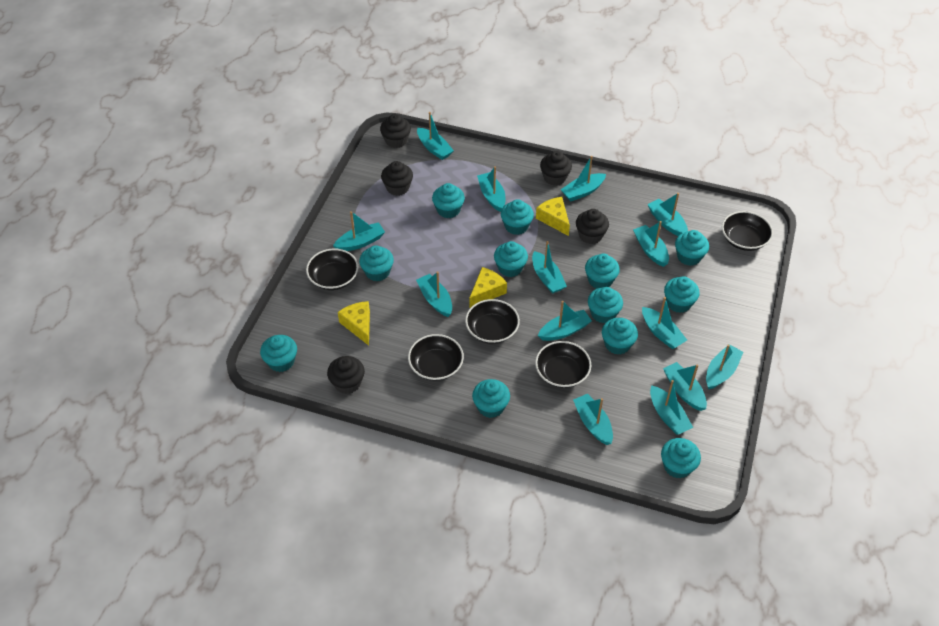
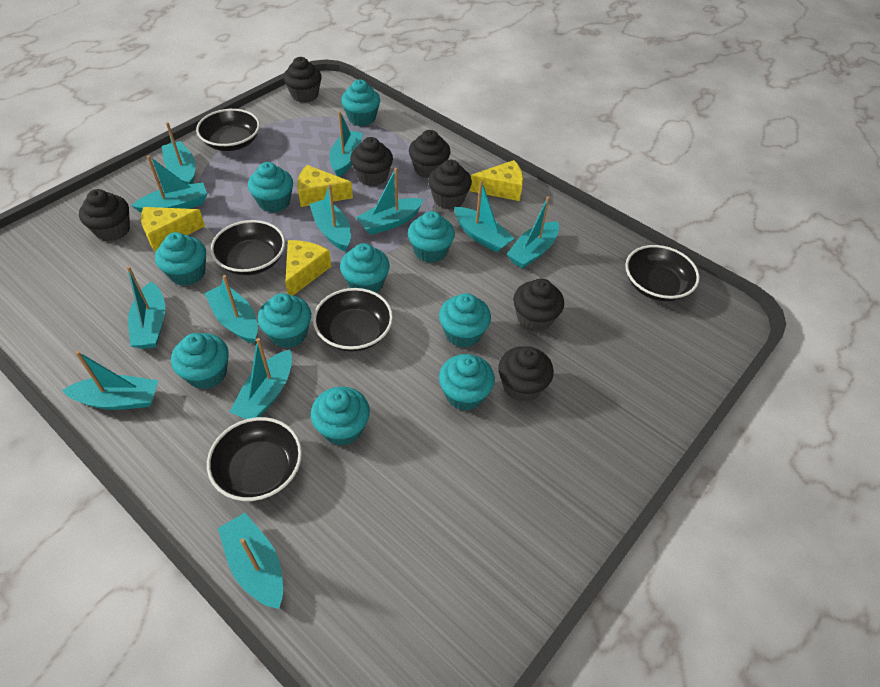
black cupcake: [327,356,365,394] [380,114,411,148] [381,161,413,196] [540,151,572,186] [576,209,609,244] = 5 -> [79,189,130,242] [283,57,322,103] [350,137,393,186] [409,130,451,178] [428,160,472,209] [498,346,554,402] [513,279,564,332] = 7
turquoise boat: [333,211,385,251] [416,271,452,317] [417,112,454,160] [477,166,505,212] [532,241,567,294] [538,301,592,341] [561,156,606,201] [573,394,613,445] [633,221,669,267] [642,297,687,349] [647,193,688,236] [650,380,693,435] [663,362,707,411] [706,344,744,389] = 14 -> [62,351,158,410] [126,266,165,349] [131,155,207,213] [162,122,196,184] [205,275,258,344] [218,513,283,609] [230,338,292,419] [309,184,351,252] [329,111,363,177] [356,168,424,235] [454,181,515,253] [506,196,559,269] = 12
turquoise cupcake: [260,335,297,372] [359,245,394,281] [432,183,465,218] [472,379,510,418] [494,241,528,277] [501,199,534,235] [585,254,620,289] [588,287,623,323] [602,318,638,355] [661,438,701,478] [664,276,700,313] [675,230,709,266] = 12 -> [155,232,206,286] [171,333,229,389] [248,162,293,213] [258,293,311,348] [311,387,370,446] [340,243,390,293] [341,79,380,126] [408,211,455,263] [439,293,491,348] [439,354,495,410] = 10
yellow cheese: [338,301,370,346] [469,267,507,308] [536,197,570,236] = 3 -> [141,207,205,251] [285,240,332,296] [297,165,353,207] [470,160,523,201] = 4

